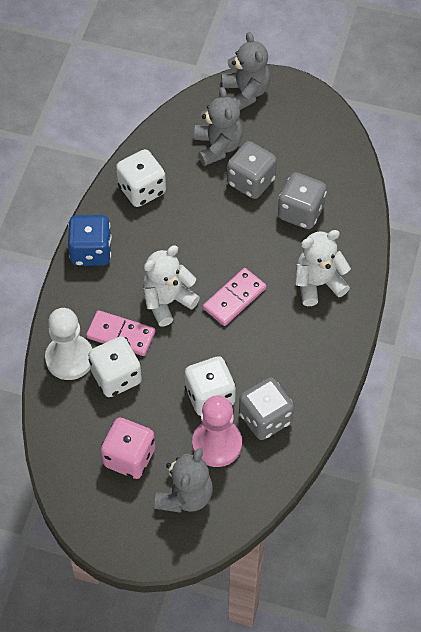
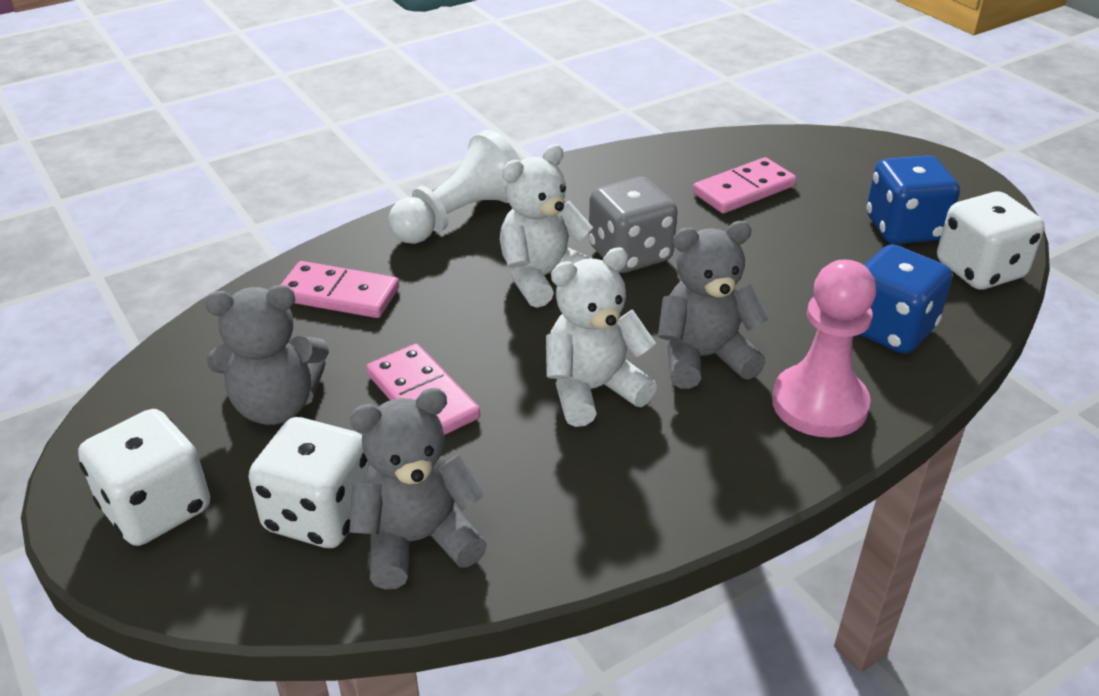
blue dice: [68,215,112,266] = 1 -> [859,244,952,354] [866,155,960,244] = 2
grey dice: [227,141,277,199] [239,377,294,440] [278,172,327,229] = 3 -> [589,177,678,273] = 1
pink dice: [101,418,155,479] = 1 -> none = 0
pink domino: [86,310,155,356] [203,268,266,326] = 2 -> [281,261,399,318] [366,344,480,435] [693,157,796,213] = 3

